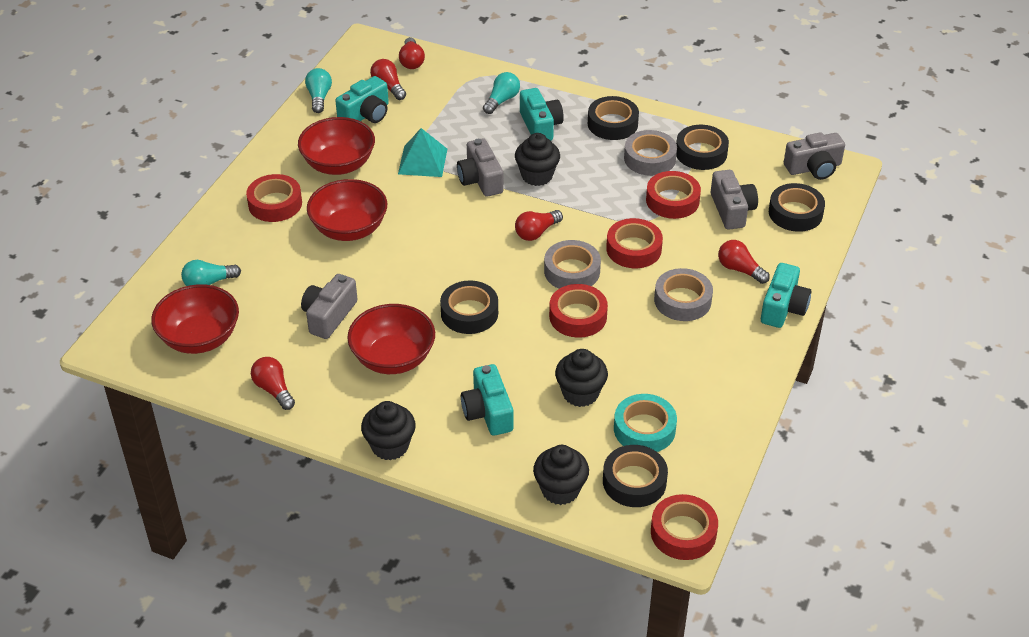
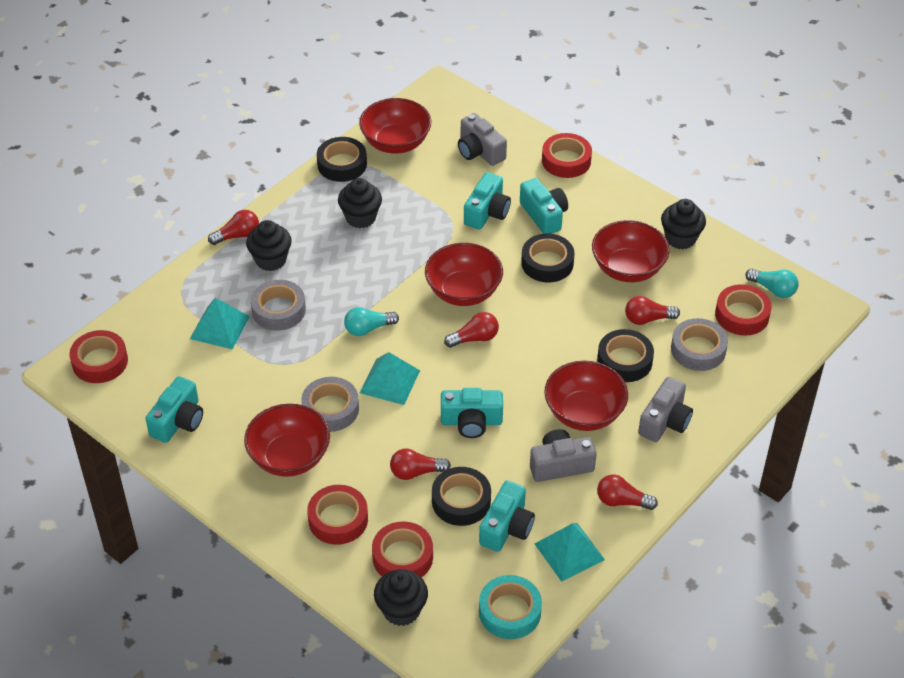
black tape: [440,280,498,334] [588,96,639,140] [603,445,668,507] [676,125,729,170] [769,183,825,232] = 5 -> [317,137,367,182] [432,467,491,526] [521,234,575,282] [597,329,654,382] = 4
grey camera: [301,274,358,339] [457,138,504,197] [711,170,758,230] [784,132,845,180] = 4 -> [458,113,507,166] [530,429,597,482] [638,377,693,442] = 3
red bowl: [151,284,239,354] [298,117,375,175] [307,179,387,241] [347,304,435,374] = 4 -> [244,404,330,477] [359,98,431,154] [425,243,503,306] [544,361,628,431] [592,220,670,282] = 5
turquoise camera: [335,76,389,123] [461,364,513,436] [520,88,564,141] [761,263,811,328] = 4 -> [145,376,203,443] [441,388,503,438] [464,172,511,230] [479,481,535,552] [520,178,568,234] = 5
turquoise light bulb: [181,260,241,286] [305,68,332,113] [483,72,520,114] = 3 -> [344,307,399,336] [745,269,799,298] = 2
turquoise pyramid: [398,128,447,177] = 1 -> [190,298,250,350] [360,352,420,405] [535,523,605,582] = 3

